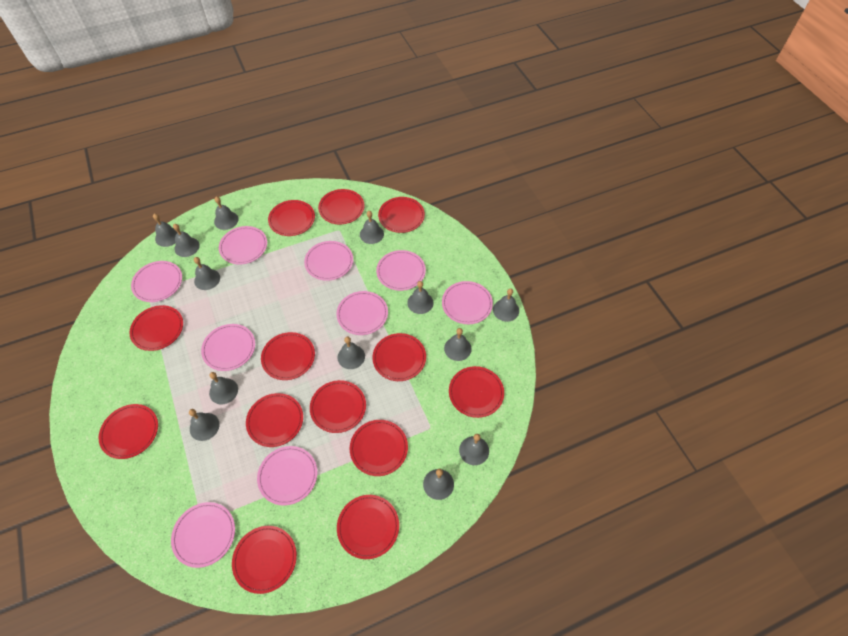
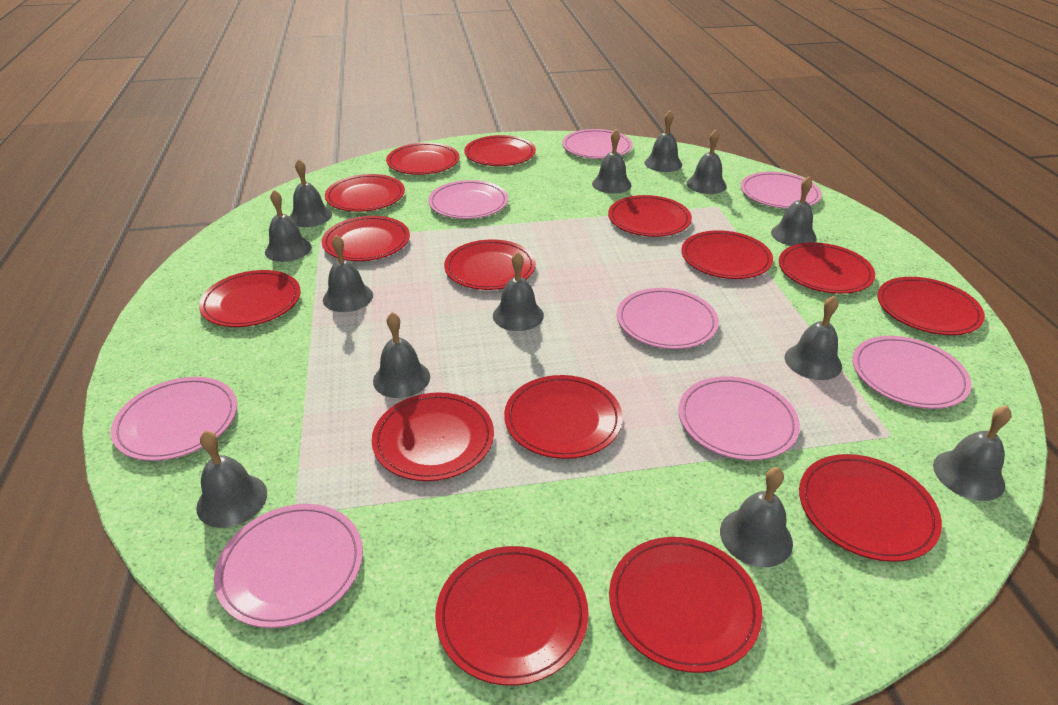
pink plate: [131,261,182,302] [171,502,235,568] [201,324,255,371] [219,226,267,265] [257,446,317,505] [304,241,353,281] [336,291,388,335] [376,250,426,291] [442,281,493,324] = 9 -> [111,377,237,461] [214,504,363,628] [428,180,508,219] [562,129,633,159] [617,288,719,349] [678,376,800,460] [741,172,822,209] [852,336,972,409] = 8
red plate: [99,404,158,459] [129,305,183,351] [232,526,297,594] [246,393,303,447] [261,332,315,380] [268,200,315,236] [310,380,366,433] [318,189,364,224] [337,495,399,559] [349,420,408,476] [373,333,426,381] [378,197,425,233] [449,366,504,418] = 13 -> [199,270,301,327] [322,216,410,261] [325,174,405,212] [372,392,494,481] [386,142,460,175] [435,546,589,685] [444,239,536,290] [464,135,536,166] [504,375,623,459] [608,195,692,237] [609,537,762,673] [681,230,773,279] [779,243,875,294] [799,454,942,562] [877,277,985,335] = 15

